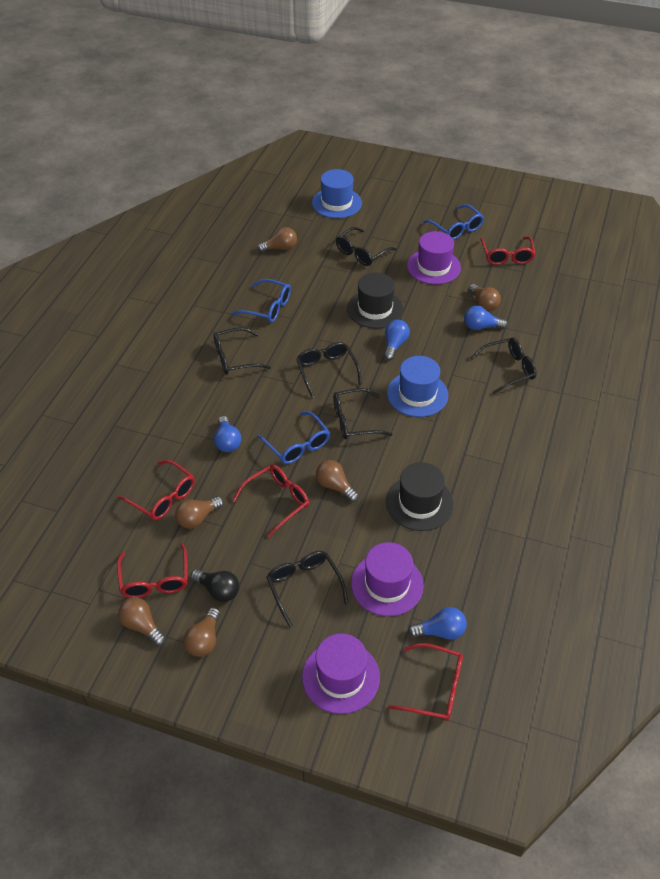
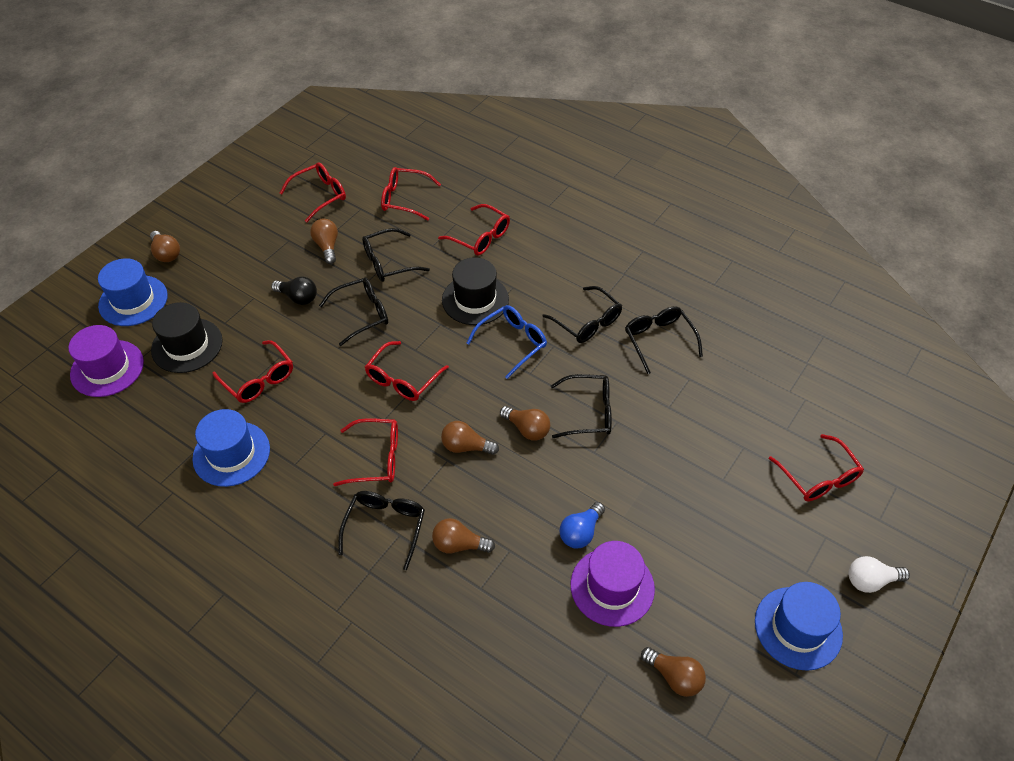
blue glasses: [232,279,291,323] [257,412,330,464] [423,204,484,240] = 3 -> [466,305,547,379] = 1
blue hat: [312,169,362,218] [387,356,448,417] = 2 -> [98,258,168,326] [192,409,270,487] [755,582,843,671] = 3
blue light bulb: [214,416,241,452] [384,320,410,360] [408,607,467,640] [464,306,508,330] = 4 -> [560,502,605,548] = 1
purple hat: [302,633,380,714] [351,542,424,616] [407,231,461,285] = 3 -> [68,325,144,397] [571,541,655,627] = 2
red glasses: [117,544,188,598] [118,460,195,520] [232,464,309,537] [388,643,463,721] [480,237,536,265] = 5 -> [212,340,293,403] [280,162,346,222] [333,418,398,486] [365,341,449,401] [381,167,441,221] [438,204,510,255] [769,434,864,501] = 7
white light bulb: none = 0 -> [848,556,910,593] = 1

